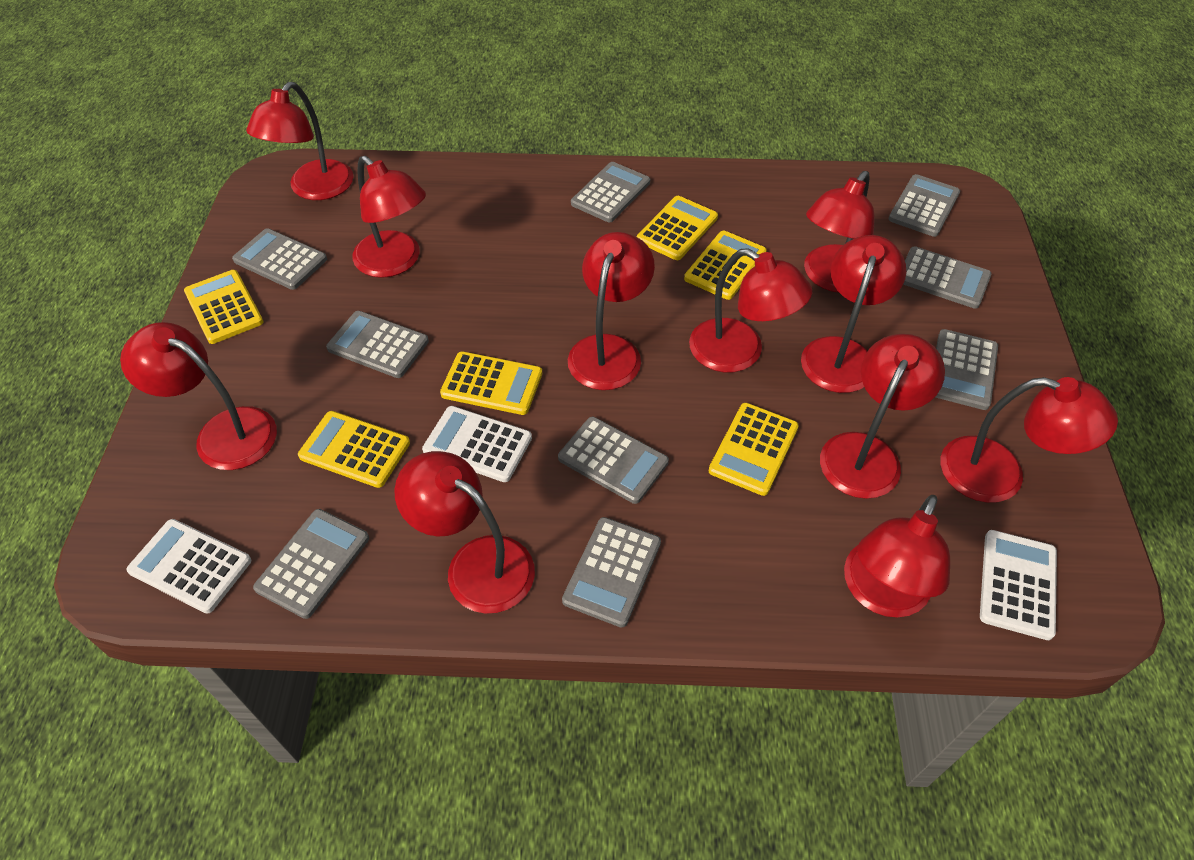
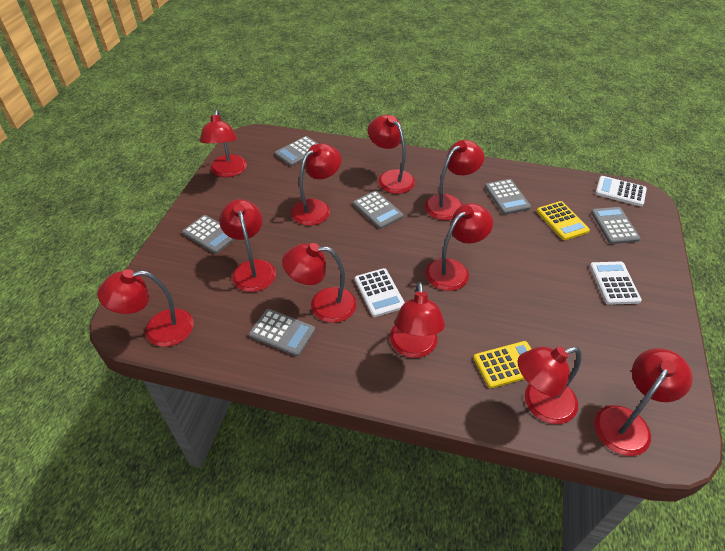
grey calculator: [232,228,327,290] [253,509,369,619] [326,311,429,378] [558,417,669,504] [562,517,661,628] [571,162,650,222] [889,174,960,237] [903,246,992,309] [935,329,998,410] = 9 -> [182,215,235,254] [249,309,315,356] [275,136,318,166] [353,191,404,229] [485,179,531,215] [591,207,640,244] = 6
yellow calculator: [184,270,263,344] [298,411,410,488] [440,351,542,415] [637,196,718,260] [684,230,767,300] [709,403,799,496] = 6 -> [473,341,531,388] [537,201,590,240] = 2

